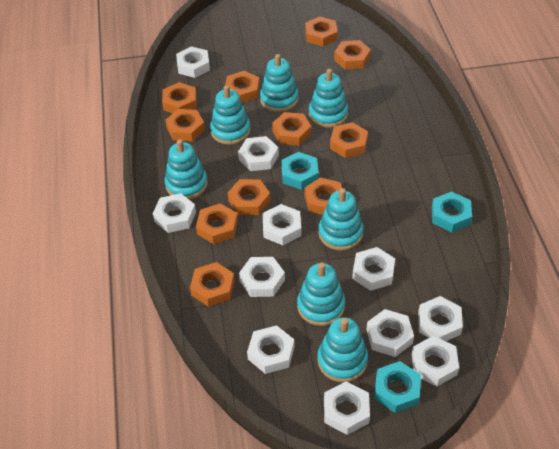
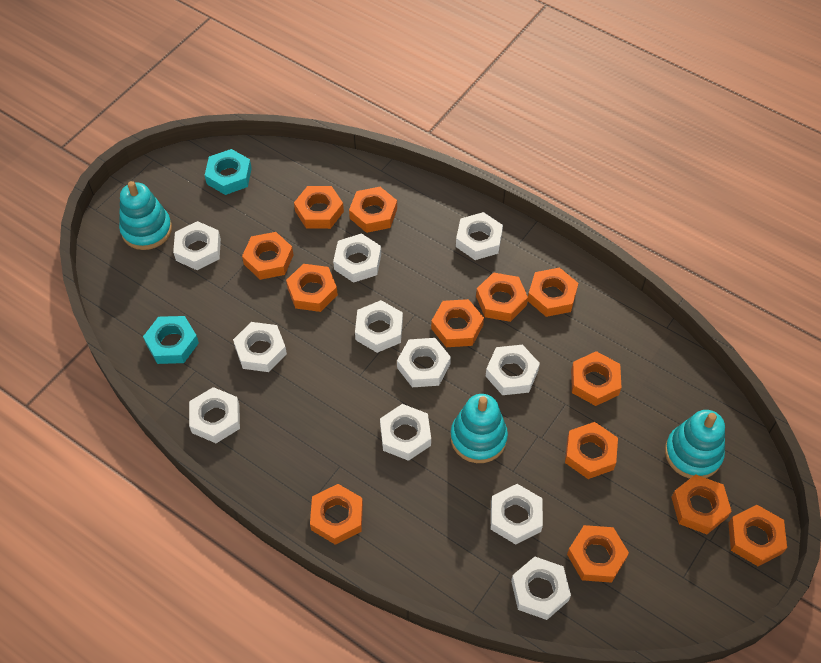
orange nut: [162,82,197,113] [165,109,205,142] [190,262,235,307] [196,203,238,244] [225,71,260,103] [228,179,270,215] [272,112,311,146] [305,16,338,46] [305,177,342,215] [330,122,368,158] [334,40,371,70] = 11 -> [242,232,293,280] [286,264,338,312] [294,186,344,229] [310,484,363,545] [349,187,397,233] [431,299,484,347] [476,272,528,322] [528,268,578,317] [565,422,618,479] [567,525,629,583] [571,351,622,406] [671,474,732,534] [728,505,787,566] = 13
turquoise nut: [281,152,319,190] [374,361,421,413] [432,192,472,232] = 3 -> [143,316,199,364] [205,149,252,195] = 2
turquoise stacking toy: [165,139,208,200] [210,85,251,145] [260,54,299,112] [297,262,345,326] [309,69,348,128] [317,317,368,383] [319,188,363,251] = 7 -> [119,181,172,250] [450,394,508,463] [665,410,725,479] = 3

